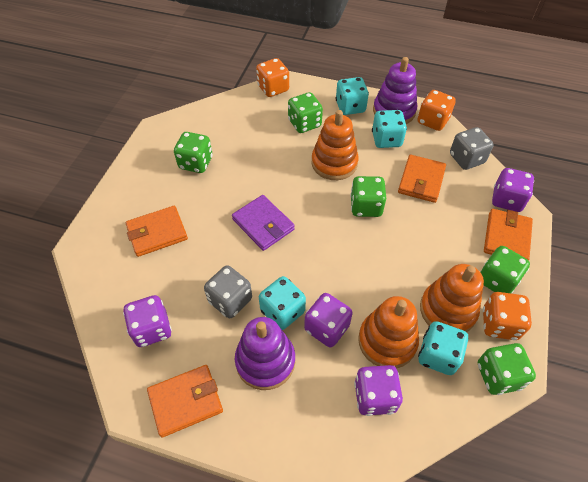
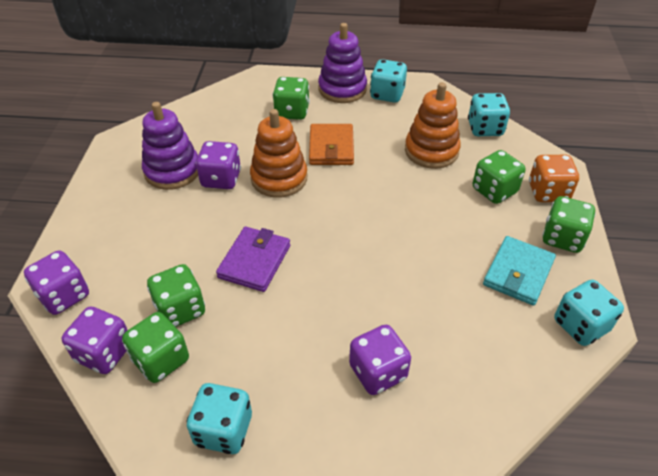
grey dice: [204,266,252,318] [450,127,494,170] = 2 -> none = 0
orange dice: [256,58,289,97] [417,90,456,131] [483,292,532,340] = 3 -> [529,155,579,202] = 1
orange stacking toy: [312,110,359,180] [358,296,419,369] [420,264,484,332] = 3 -> [250,109,307,198] [405,82,461,169] = 2
orange wallet: [126,206,188,257] [147,365,223,437] [398,155,446,203] [484,209,533,260] = 4 -> [309,124,354,165] = 1
turquoise wallet: none = 0 -> [483,236,556,306] = 1

